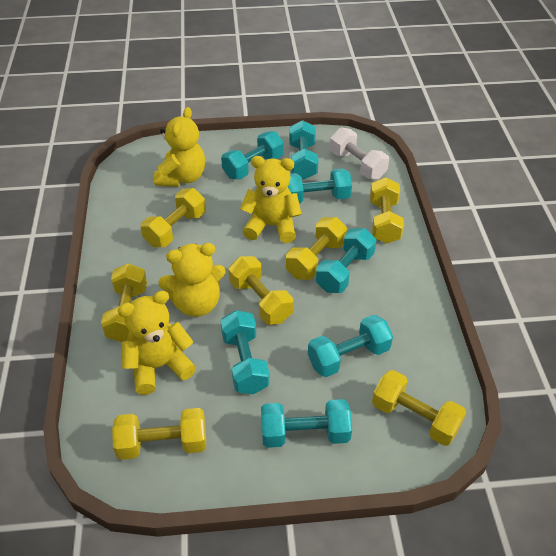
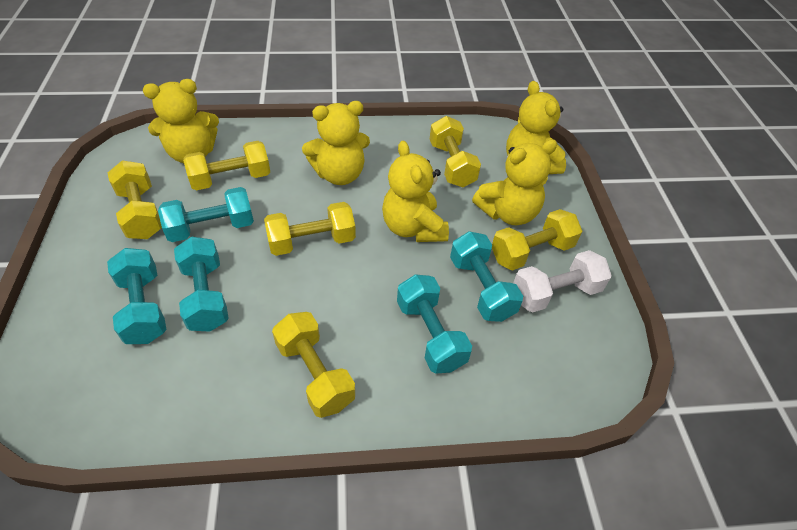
turquoise dumbbell: [220,310,270,394] [221,131,284,179] [261,399,352,448] [288,168,352,204] [289,120,318,179] [308,315,393,377] [316,228,377,293] = 7 -> [107,248,166,344] [158,187,254,242] [174,237,229,332] [397,274,472,373] [450,231,523,322] = 5
yellow dumbbell: [101,263,147,342] [112,408,206,460] [141,188,206,247] [228,256,293,325] [286,217,347,280] [370,177,404,244] [372,370,467,446] = 7 -> [108,160,162,239] [183,141,270,190] [264,202,356,256] [272,312,355,418] [430,116,481,187] [492,209,582,271] = 6
yellow teddy bear: [118,291,196,395] [154,107,205,187] [158,243,226,317] [240,156,302,243] = 4 -> [143,79,219,163] [302,101,370,185] [382,141,449,242] [472,139,557,225] [506,81,566,174] = 5

